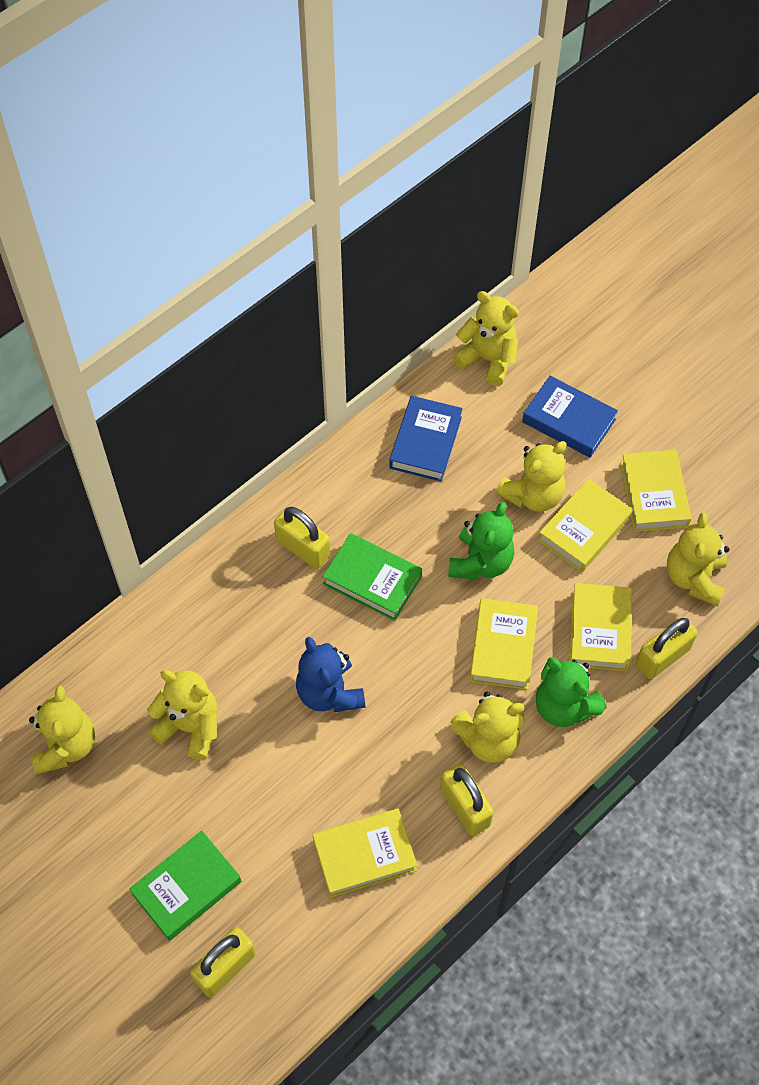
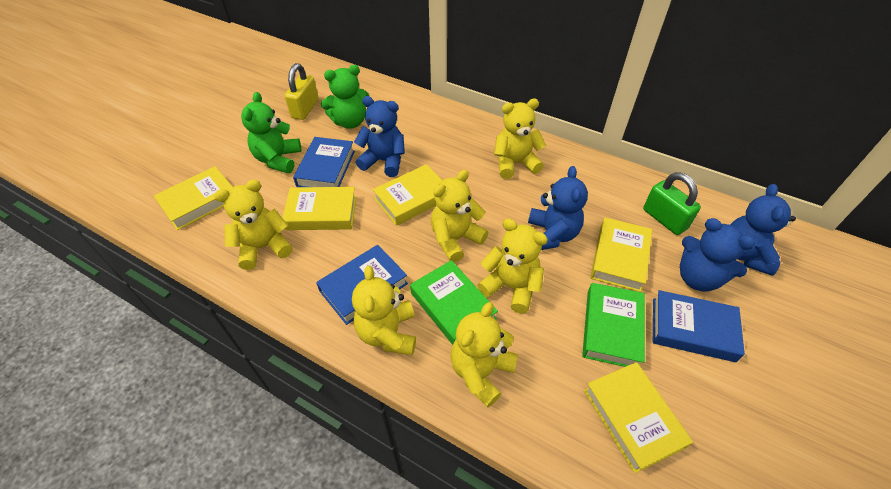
blue book: [389,396,463,481] [522,376,618,457] = 2 -> [293,137,355,187] [316,245,408,325] [653,290,745,362] = 3
blue teddy bear: [296,637,365,712] = 1 -> [354,96,405,177] [528,166,588,250] [680,218,755,291] [730,184,796,276] = 4
green padlock: none = 0 -> [643,172,701,235] = 1
yellow padlock: [190,927,256,997] [274,507,331,569] [440,764,494,836] [636,617,698,679] = 4 -> [285,63,319,120] = 1

